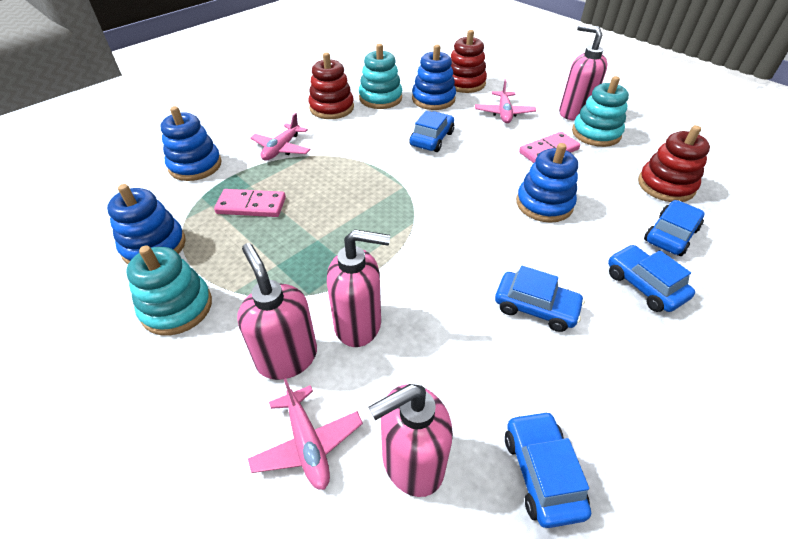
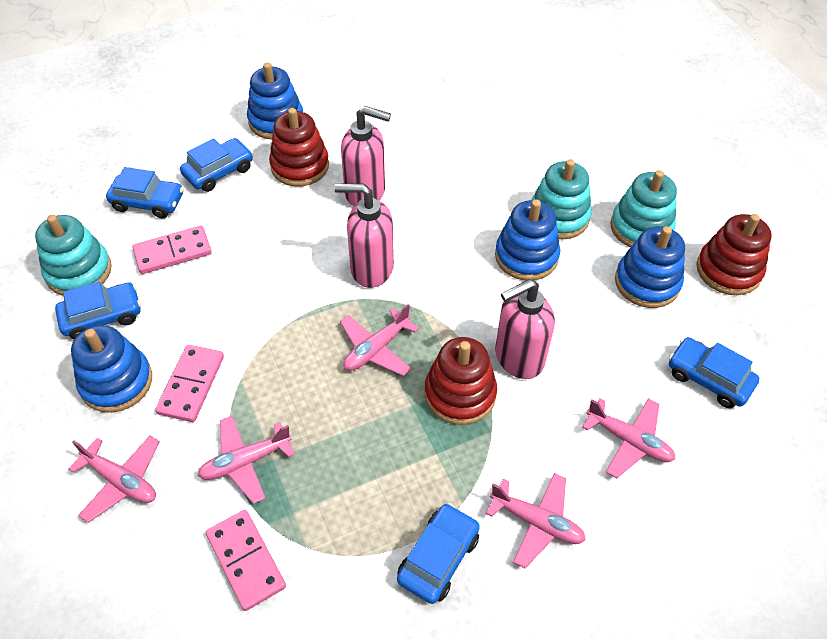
pink domino: [214,189,286,217] [519,132,580,163] = 2 -> [133,226,212,274] [155,345,224,422] [206,510,286,611] = 3
pink plane: [248,378,363,490] [250,113,310,161] [475,79,536,123] = 3 -> [68,435,160,523] [198,416,295,504] [340,304,419,376] [486,473,586,568] [582,398,675,478] = 5
pink soap dispenser: [237,243,317,380] [327,229,390,347] [369,384,453,497] [559,24,608,121] = 4 -> [334,183,394,288] [341,106,391,207] [495,279,555,379] = 3

